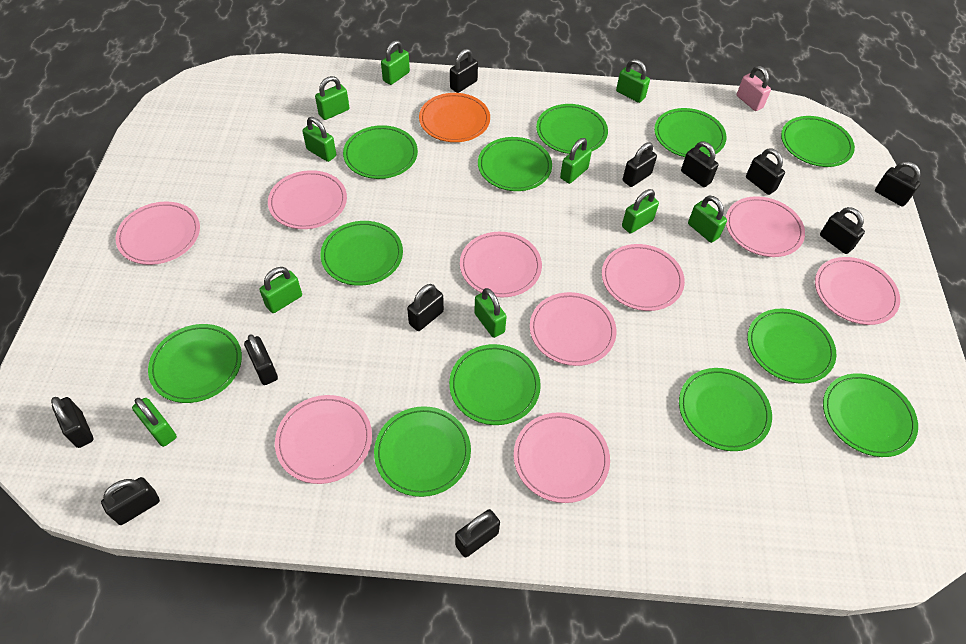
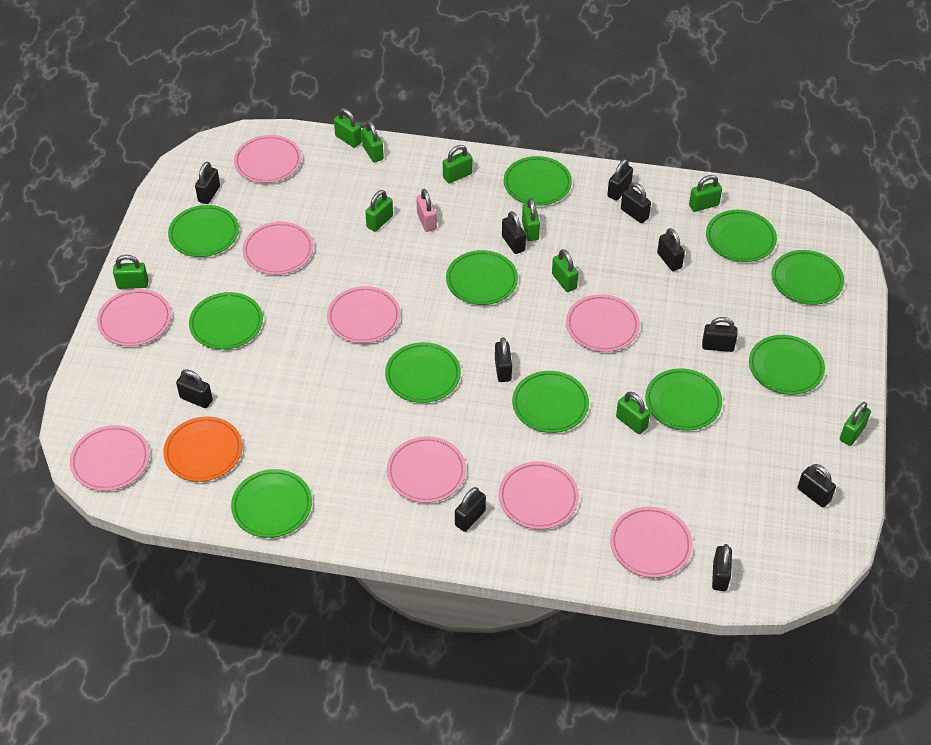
green plate: [148,324,242,403] [320,221,403,286] [343,125,418,179] [374,406,471,497] [449,344,541,425] [478,137,552,191] [536,104,608,154] [654,108,727,157] [679,368,772,451] [747,309,836,384] [781,116,855,167] [823,373,918,457] = 12 -> [168,205,239,257] [189,292,263,350] [231,469,312,538] [385,342,461,403] [446,250,518,305] [504,156,572,206] [512,371,589,433] [645,368,722,431] [706,210,777,262] [749,335,825,395] [772,250,844,305] = 11

